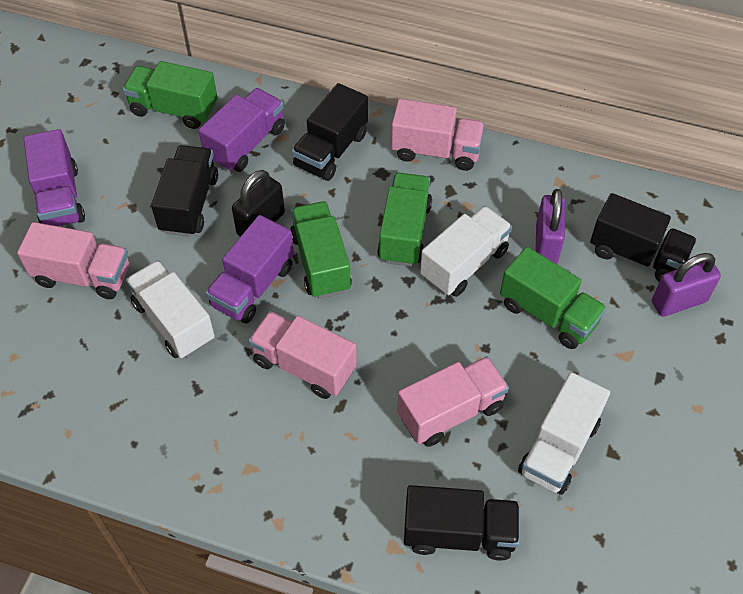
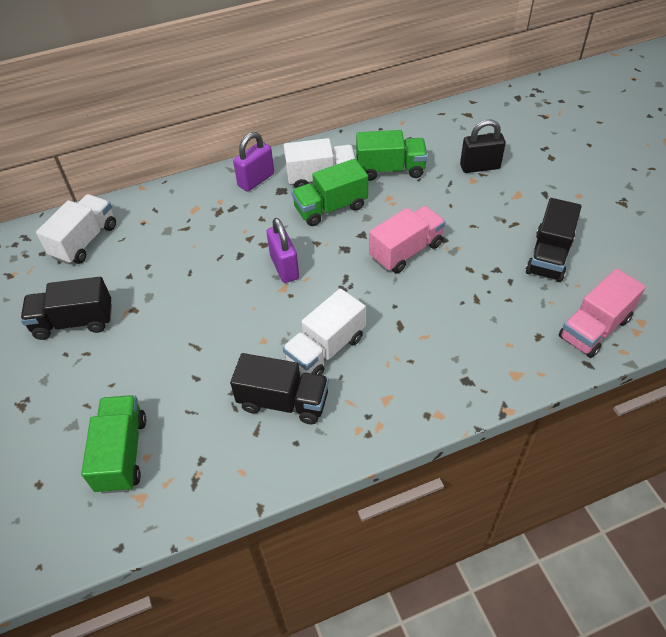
black truck: [151,145,218,237] [292,83,368,181] [404,485,520,561] [590,193,697,282] = 4 -> [20,277,112,340] [230,353,329,424] [526,198,581,282] = 3
green truck: [123,61,218,129] [290,201,352,299] [377,173,432,267] [500,247,607,349] = 4 -> [81,395,146,494] [291,159,368,226] [356,130,428,181] = 3
pink truck: [17,222,129,299] [248,311,357,399] [391,99,485,171] [397,356,509,447] = 4 -> [369,206,445,273] [559,268,646,358] = 2
purple truck: [24,129,85,226] [199,88,285,172] [205,215,294,323] = 3 -> none = 0

